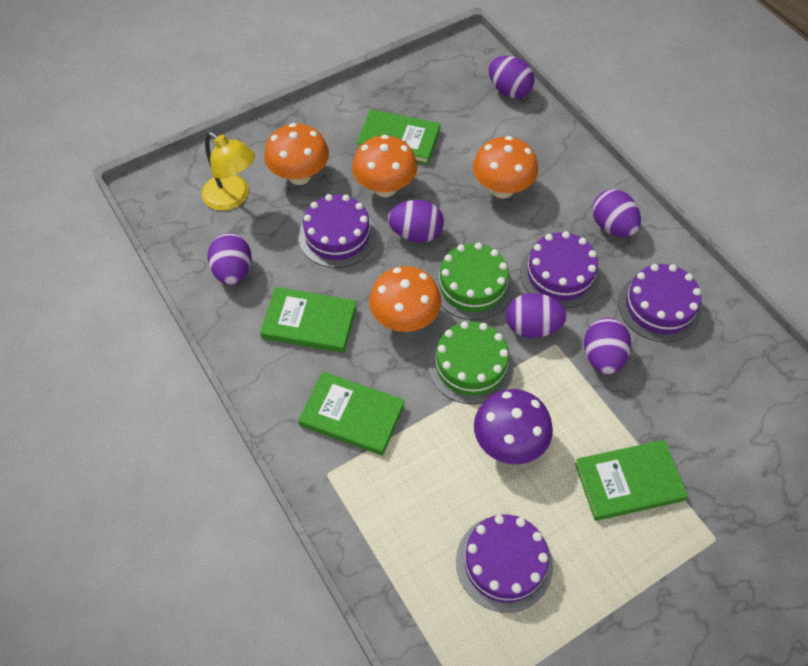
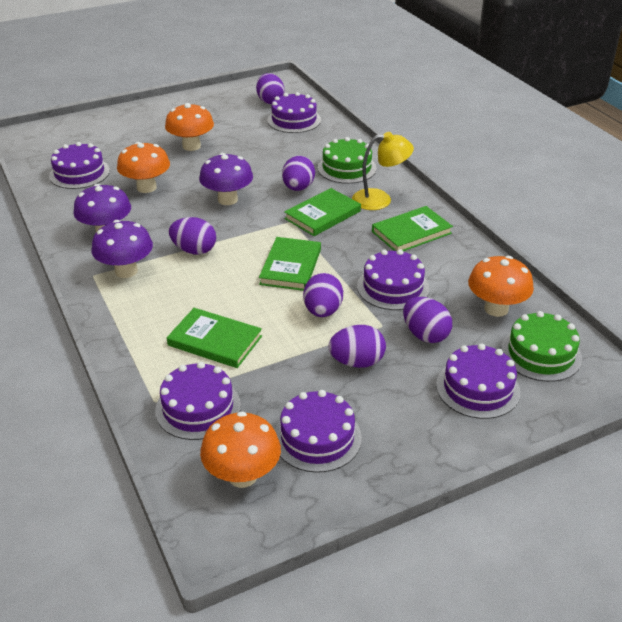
purple cake: [299,194,376,268] [456,515,553,613] [520,231,601,308] [618,264,702,343] = 4 -> [49,142,110,189] [155,362,241,440] [267,92,321,133] [275,390,362,473] [357,249,429,310] [436,343,520,419] = 6
purple mushroom: [474,389,553,464] = 1 -> [74,184,131,232] [91,220,153,278] [199,153,253,205] = 3

